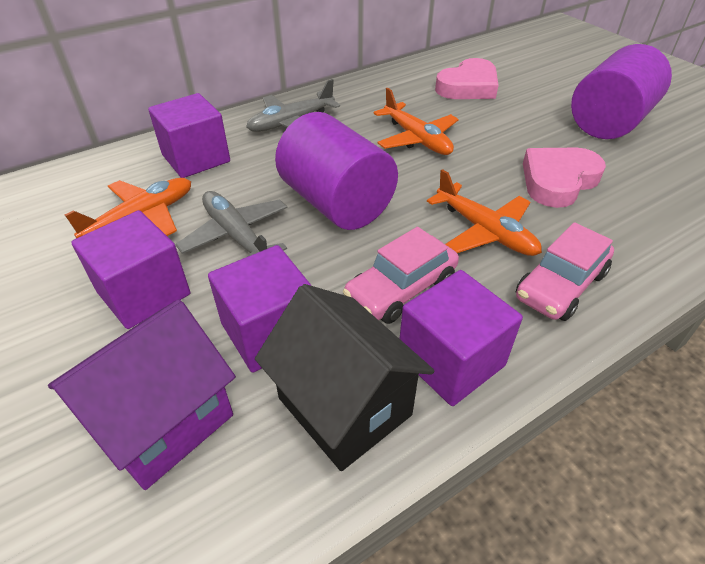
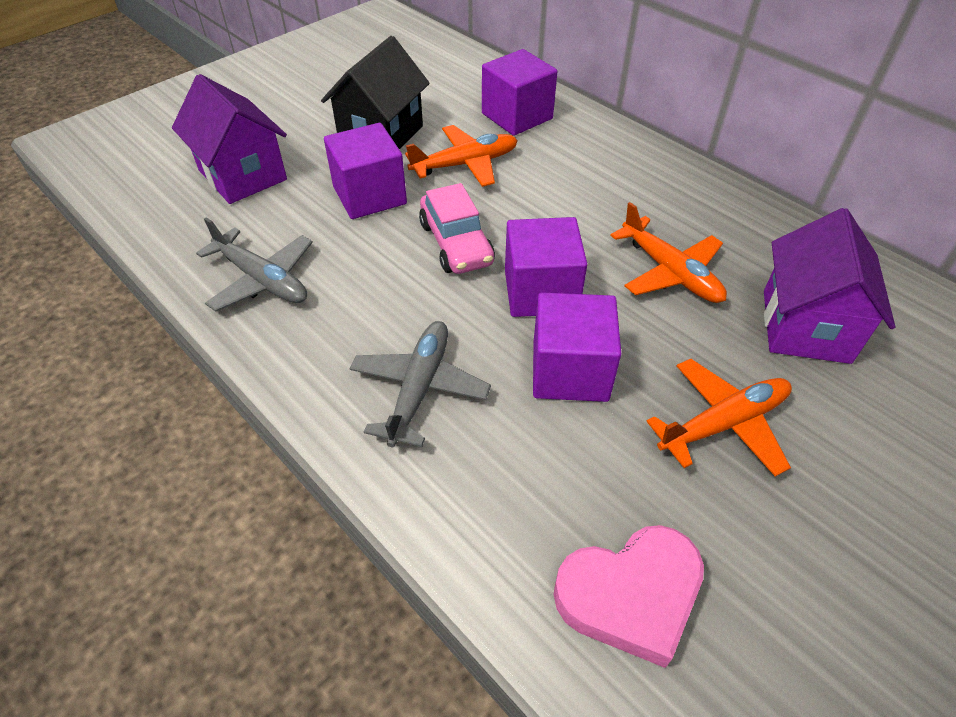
pink car: [343,227,459,324] [516,222,614,321] = 2 -> [419,183,495,274] = 1
pink heart: [435,58,499,99] [523,148,606,208] = 2 -> [554,525,704,668] = 1
purple cylinder: [275,112,398,230] [571,44,672,139] = 2 -> none = 0
purple house: [48,299,236,490] = 1 -> [172,74,287,204] [764,208,895,364] = 2

